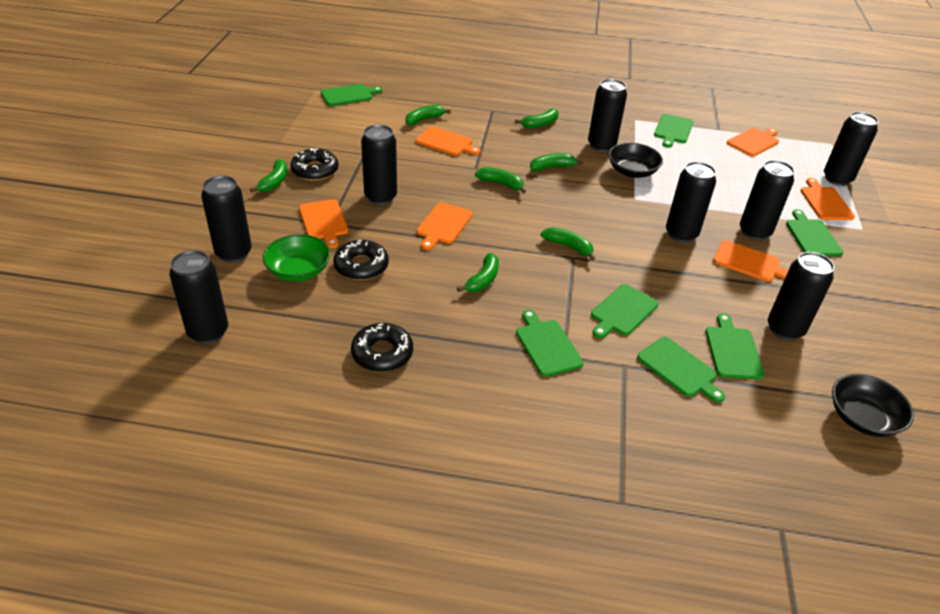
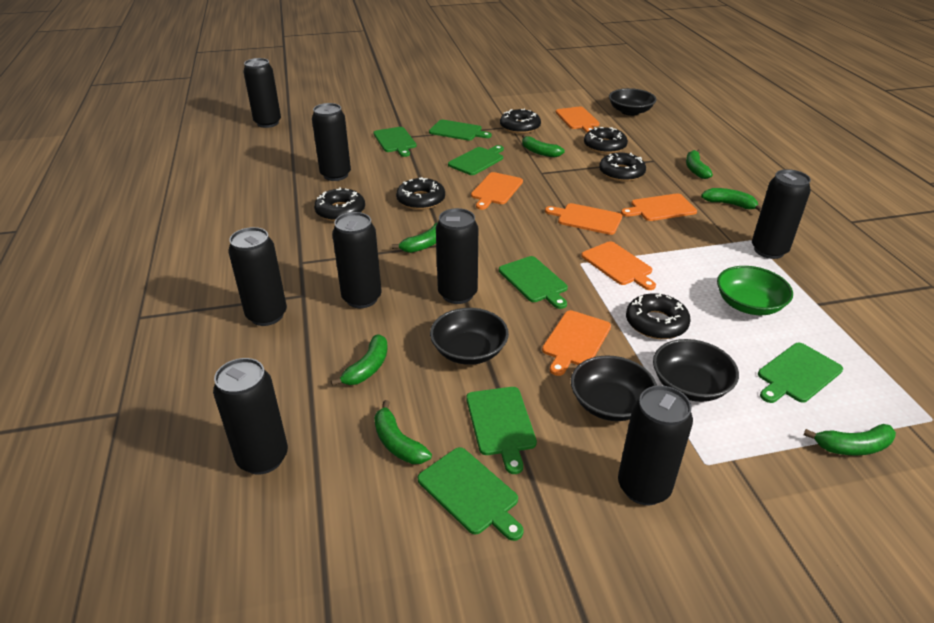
black bowl: [608,143,663,178] [832,374,914,437] = 2 -> [430,308,509,365] [571,355,657,421] [609,88,656,116] [653,339,739,402] = 4
black donut: [290,148,339,181] [333,240,389,280] [351,323,413,372] = 3 -> [314,187,365,221] [396,177,445,210] [500,108,541,134] [584,127,628,154] [599,153,646,182] [626,292,691,339] = 6

